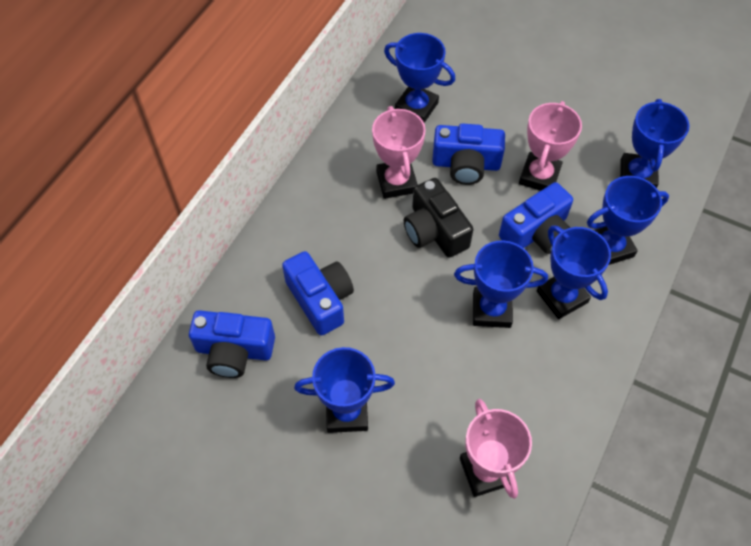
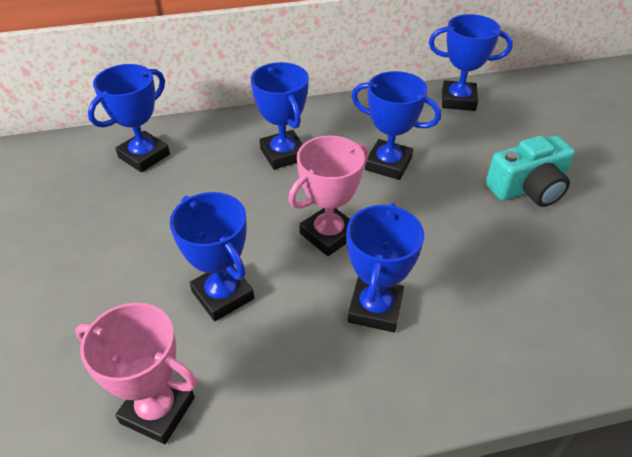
black camera: [404,178,473,258] = 1 -> none = 0
blue camera: [189,310,275,378] [282,251,354,336] [432,123,505,185] [499,182,573,254] = 4 -> none = 0
pink trophy: [372,106,426,199] [460,399,532,499] [519,101,582,191] = 3 -> [75,303,197,444] [288,136,369,256] = 2
turquoise camera: none = 0 -> [486,136,575,207] = 1

